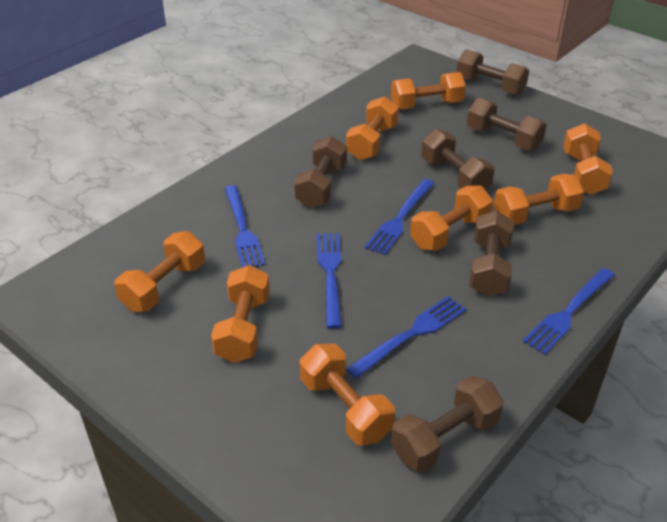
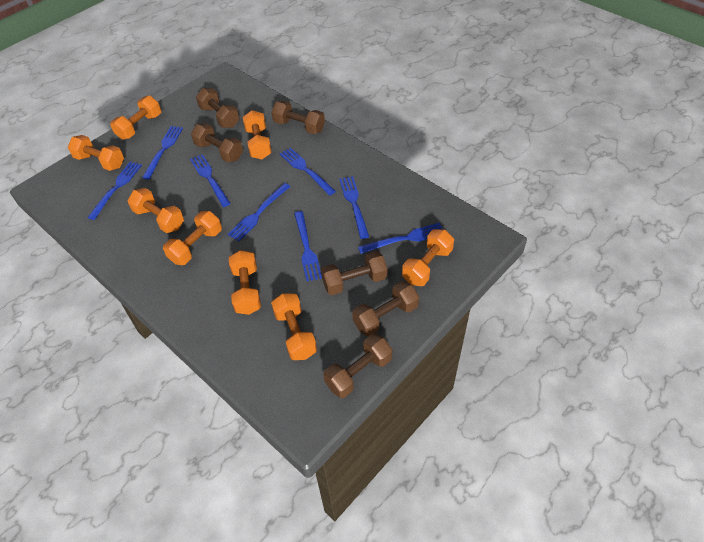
blue fork: [225,185,265,268] [317,233,342,329] [346,296,466,379] [365,179,435,255] [523,268,614,355] = 5 -> [87,162,142,220] [142,126,183,179] [190,154,231,207] [227,183,291,241] [280,148,336,196] [294,211,322,281] [339,176,369,239] [358,223,444,254] = 8

